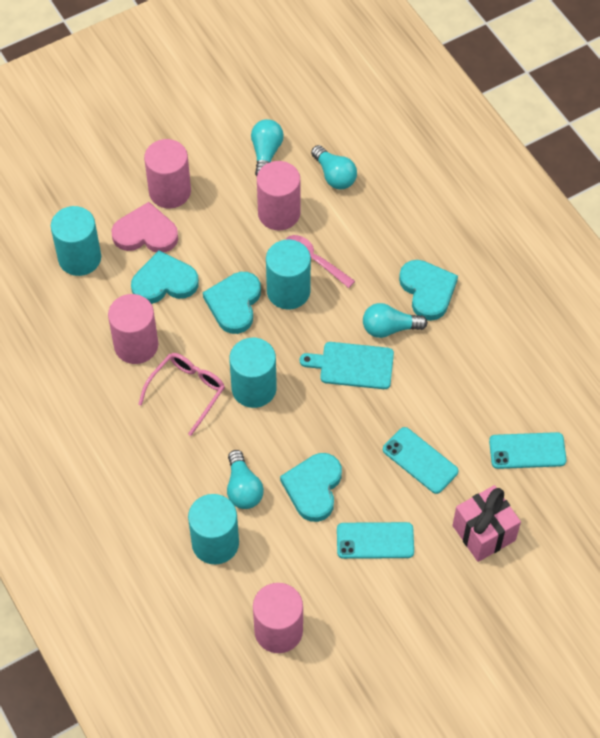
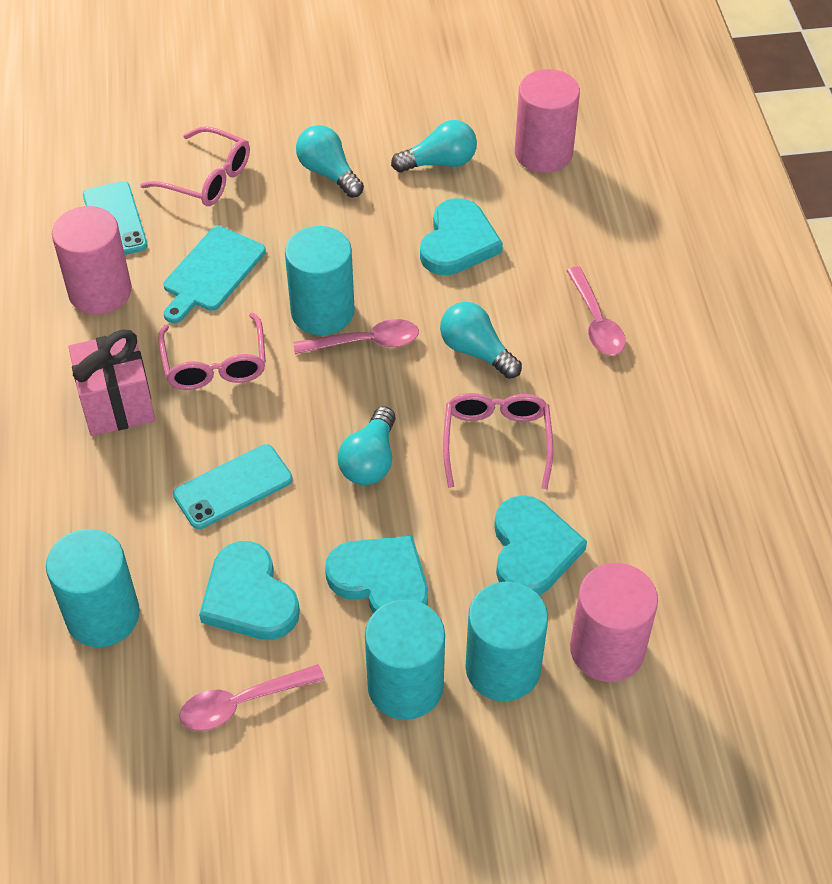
pink cylinder: [108,294,158,364] [144,139,191,208] [253,583,303,653] [257,161,300,230] = 4 -> [52,206,132,315] [515,69,580,173] [570,563,658,682] = 3
pink glasses: [138,353,225,436] = 1 -> [140,126,250,206] [158,313,266,390] [443,393,553,489] = 3
pink heart: [111,202,178,252] = 1 -> none = 0
pink spoon: [285,235,355,288] = 1 -> [179,664,325,731] [293,319,419,354] [566,267,626,355] = 3
turquoise phone: [337,522,414,559] [383,427,459,494] [489,432,567,469] = 3 -> [83,181,147,255] [173,444,293,529] = 2

